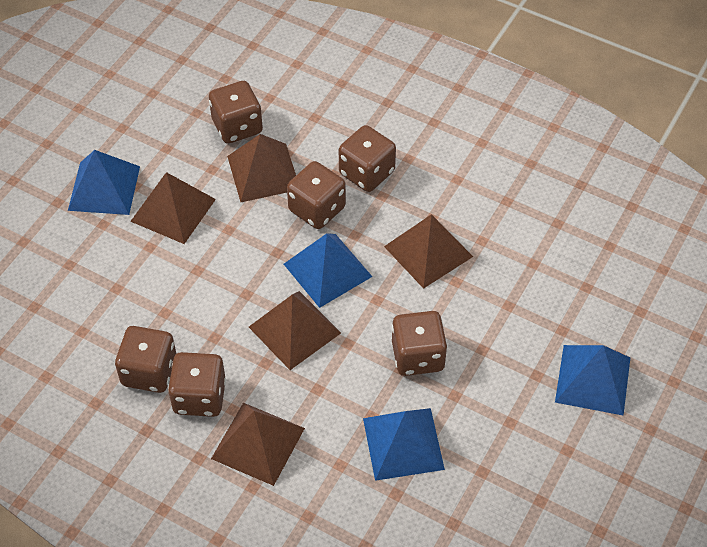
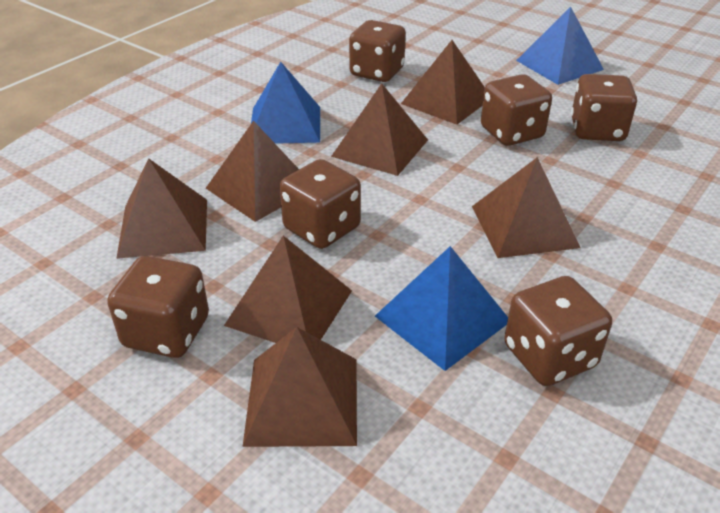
blue pyramid: [68,150,140,215] [284,233,372,308] [363,408,445,481] [555,345,630,416] = 4 -> [251,62,320,144] [375,246,508,371] [516,7,604,85] = 3
brown pyramid: [130,172,216,244] [211,403,305,486] [227,134,296,202] [249,291,341,370] [384,214,473,289] = 5 -> [116,158,207,259] [206,121,299,222] [224,236,352,343] [242,327,357,447] [331,83,428,176] [401,40,485,125] [472,157,581,258] = 7

